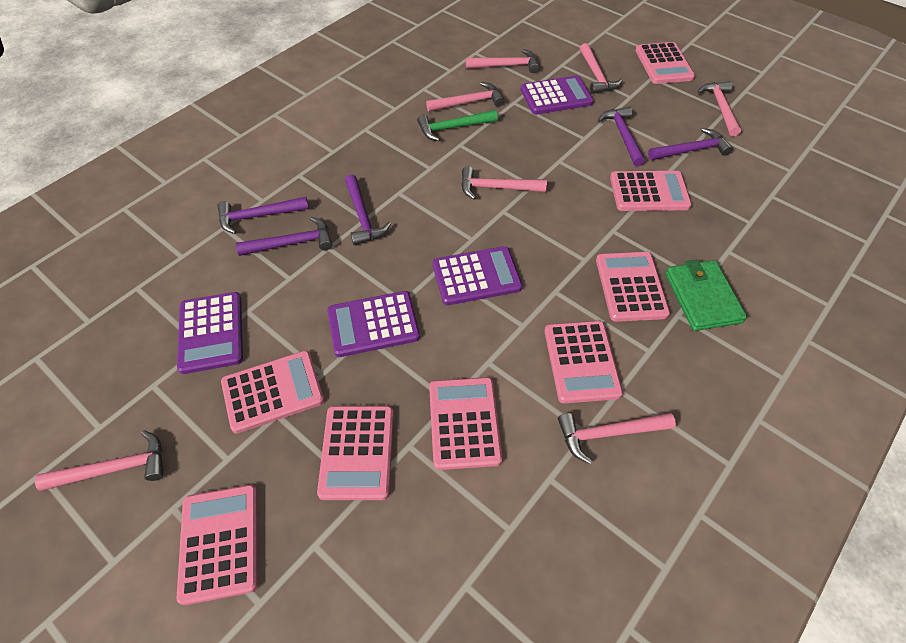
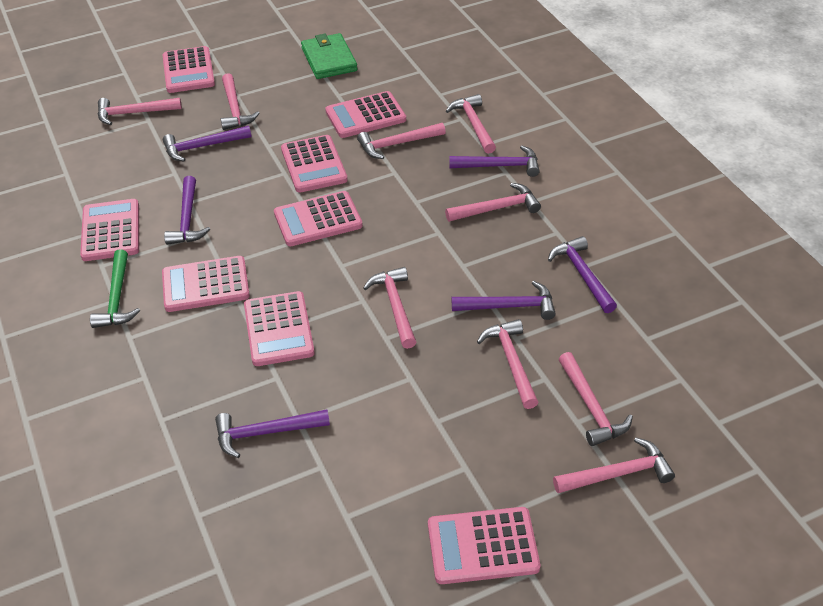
pink hammer: [35,430,163,491] [426,82,504,112] [461,166,547,199] [466,49,539,73] [558,413,676,464] [580,43,623,94] [697,81,741,136] = 7 -> [98,98,182,125] [221,73,259,130] [357,123,446,159] [363,267,416,349] [445,183,541,222] [446,94,496,154] [477,319,538,409] [553,437,675,493] [559,352,633,446] = 9
purple calculator: [177,292,243,374] [327,291,420,357] [433,246,522,305] [521,75,593,115] = 4 -> none = 0
purple hammer: [217,197,309,234] [236,217,332,256] [345,174,391,245] [598,107,645,166] [648,128,733,160] = 5 -> [163,126,252,161] [164,176,210,245] [215,409,330,458] [449,146,540,177] [452,281,556,320] [548,236,617,313] = 6

